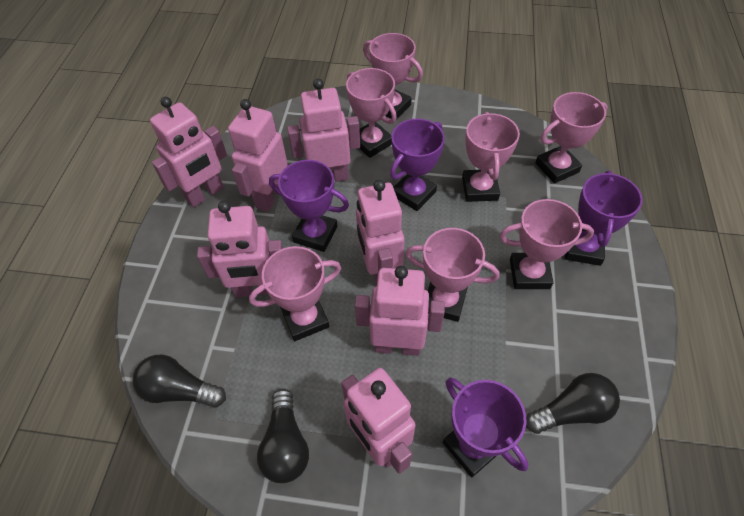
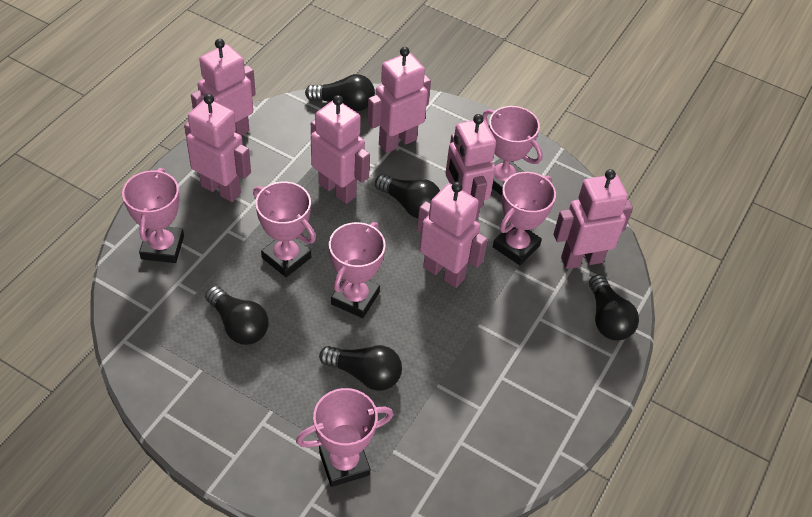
black light bulb: [132,355,226,408] [257,389,309,483] [526,373,620,434] = 3 -> [205,286,269,345] [305,74,375,111] [319,345,402,391] [375,174,440,218] [589,274,639,341] = 5
pink trophy: [249,246,341,341] [346,68,397,158] [363,33,423,119] [405,228,499,322] [462,112,520,202] [499,199,594,289] [535,92,608,184] = 7 -> [122,168,184,263] [253,182,316,277] [296,388,393,487] [329,222,386,318] [482,106,543,196] [493,172,556,265] = 6
purple trophy: [269,160,349,252] [390,118,445,211] [443,378,528,477] [565,171,643,266] = 4 -> none = 0

